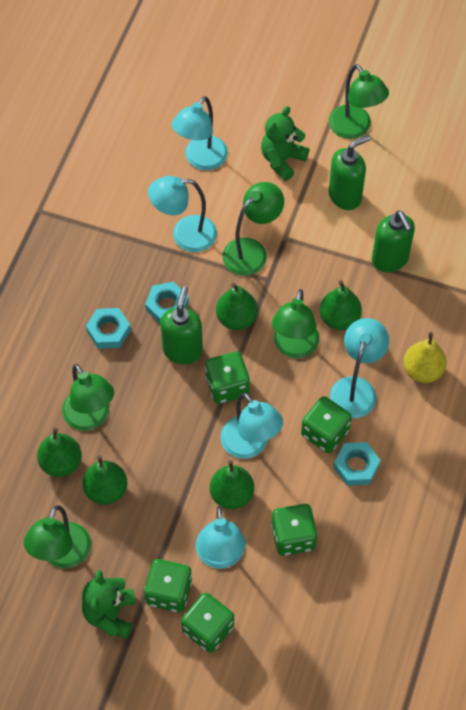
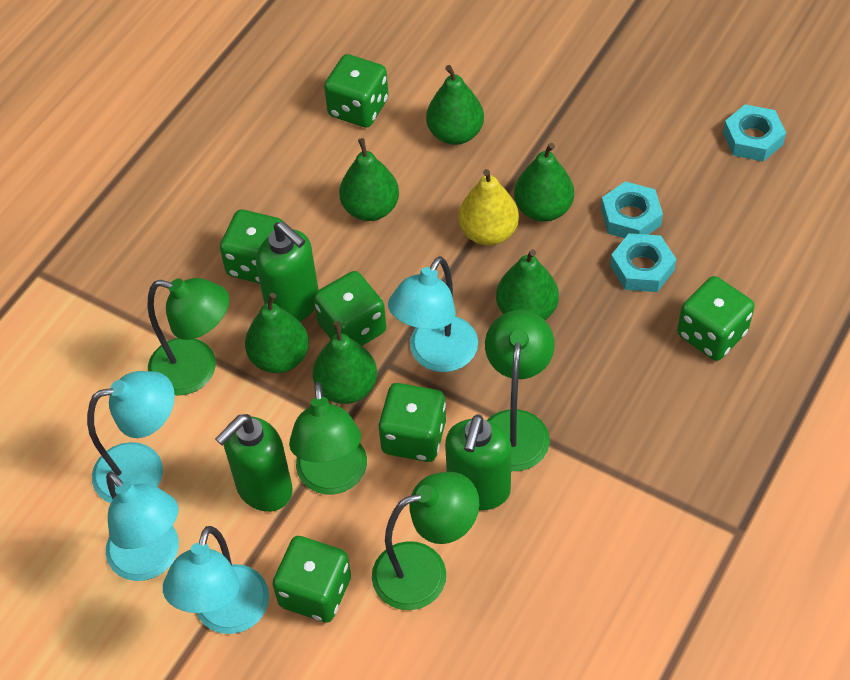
green dice: [144,559,192,612] [181,593,234,653] [205,352,250,404] [271,504,317,556] [301,396,352,453] = 5 -> [220,210,283,283] [273,536,351,623] [314,271,386,346] [324,54,388,128] [378,383,446,462] [677,276,755,361] = 6
green lamp: [24,505,91,568] [62,364,114,431] [222,182,284,276] [272,289,319,358] [329,64,389,139] = 5 -> [147,278,229,396] [289,382,367,495] [372,472,479,610] [485,310,555,471] = 4
green pear: [37,428,82,477] [83,455,127,505] [210,460,254,509] [216,283,258,330] [320,280,362,330] = 5 -> [245,293,309,373] [313,321,377,404] [339,138,399,221] [426,65,484,145] [496,249,559,320] [514,143,574,222] = 6
green teddy bear: [82,570,135,639] [261,106,309,181] = 2 -> none = 0
turquoise lamp: [148,176,217,252] [172,96,228,170] [196,506,246,569] [221,393,283,459] [330,318,389,418] = 5 -> [87,371,175,503] [106,472,179,581] [163,526,269,634] [388,256,478,372] = 4

